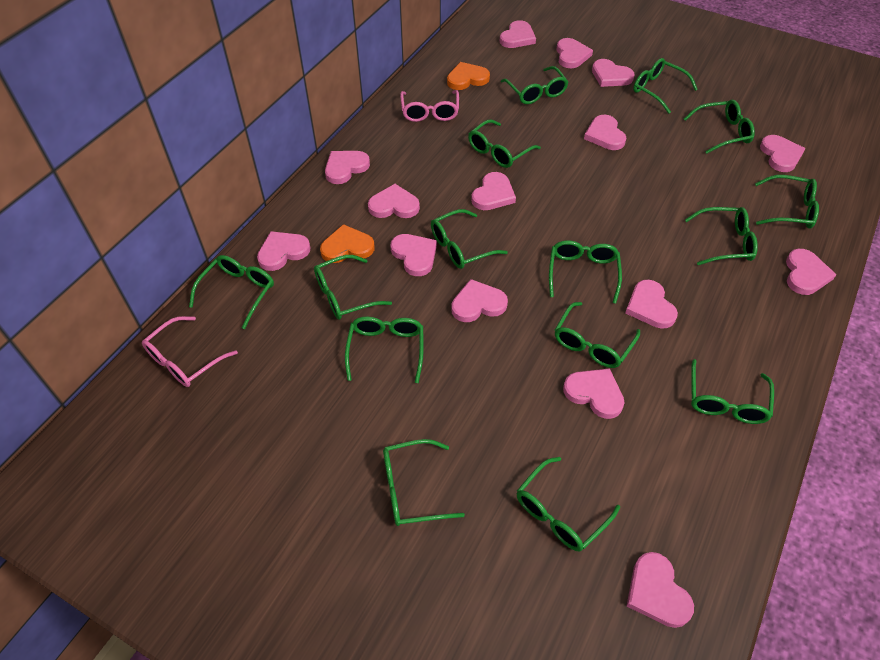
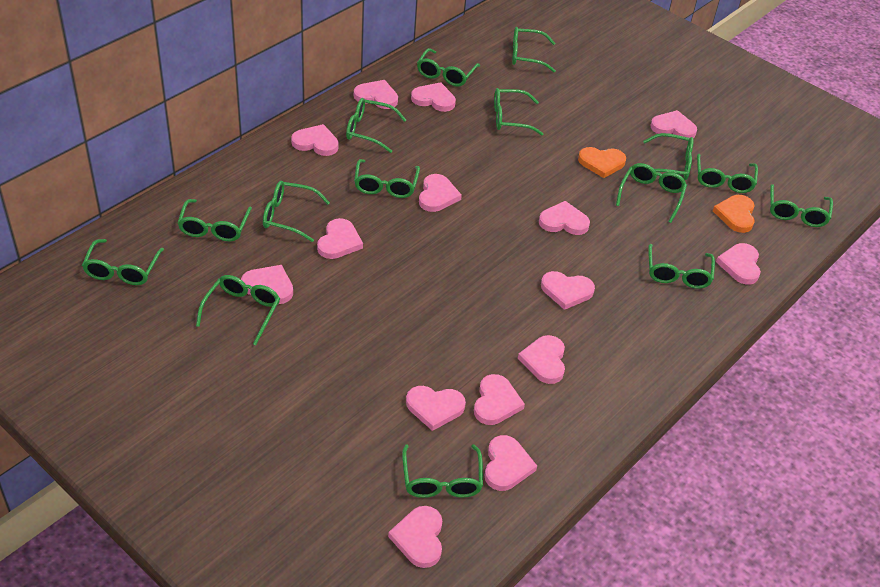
pink glasses: [142,316,238,387] [400,90,459,122] = 2 -> none = 0

